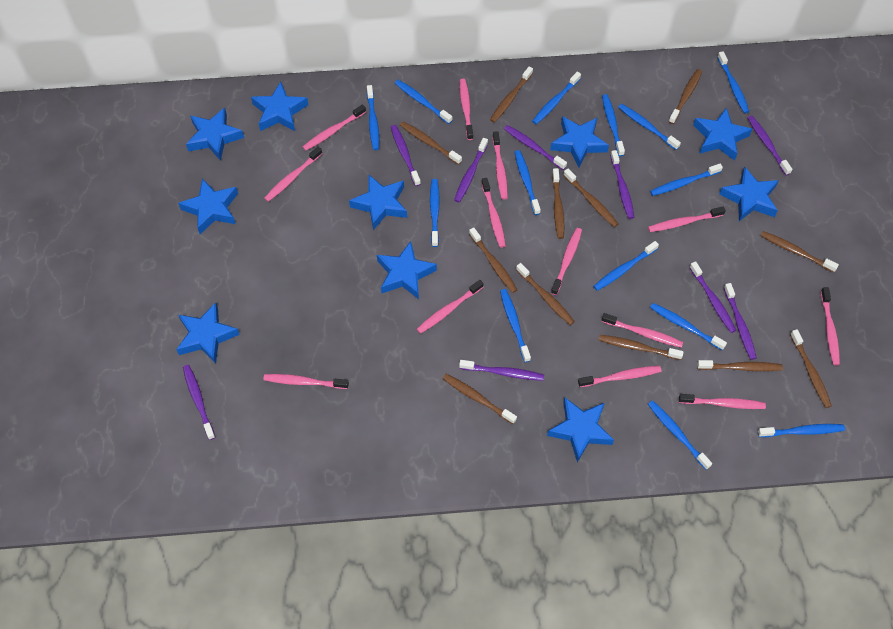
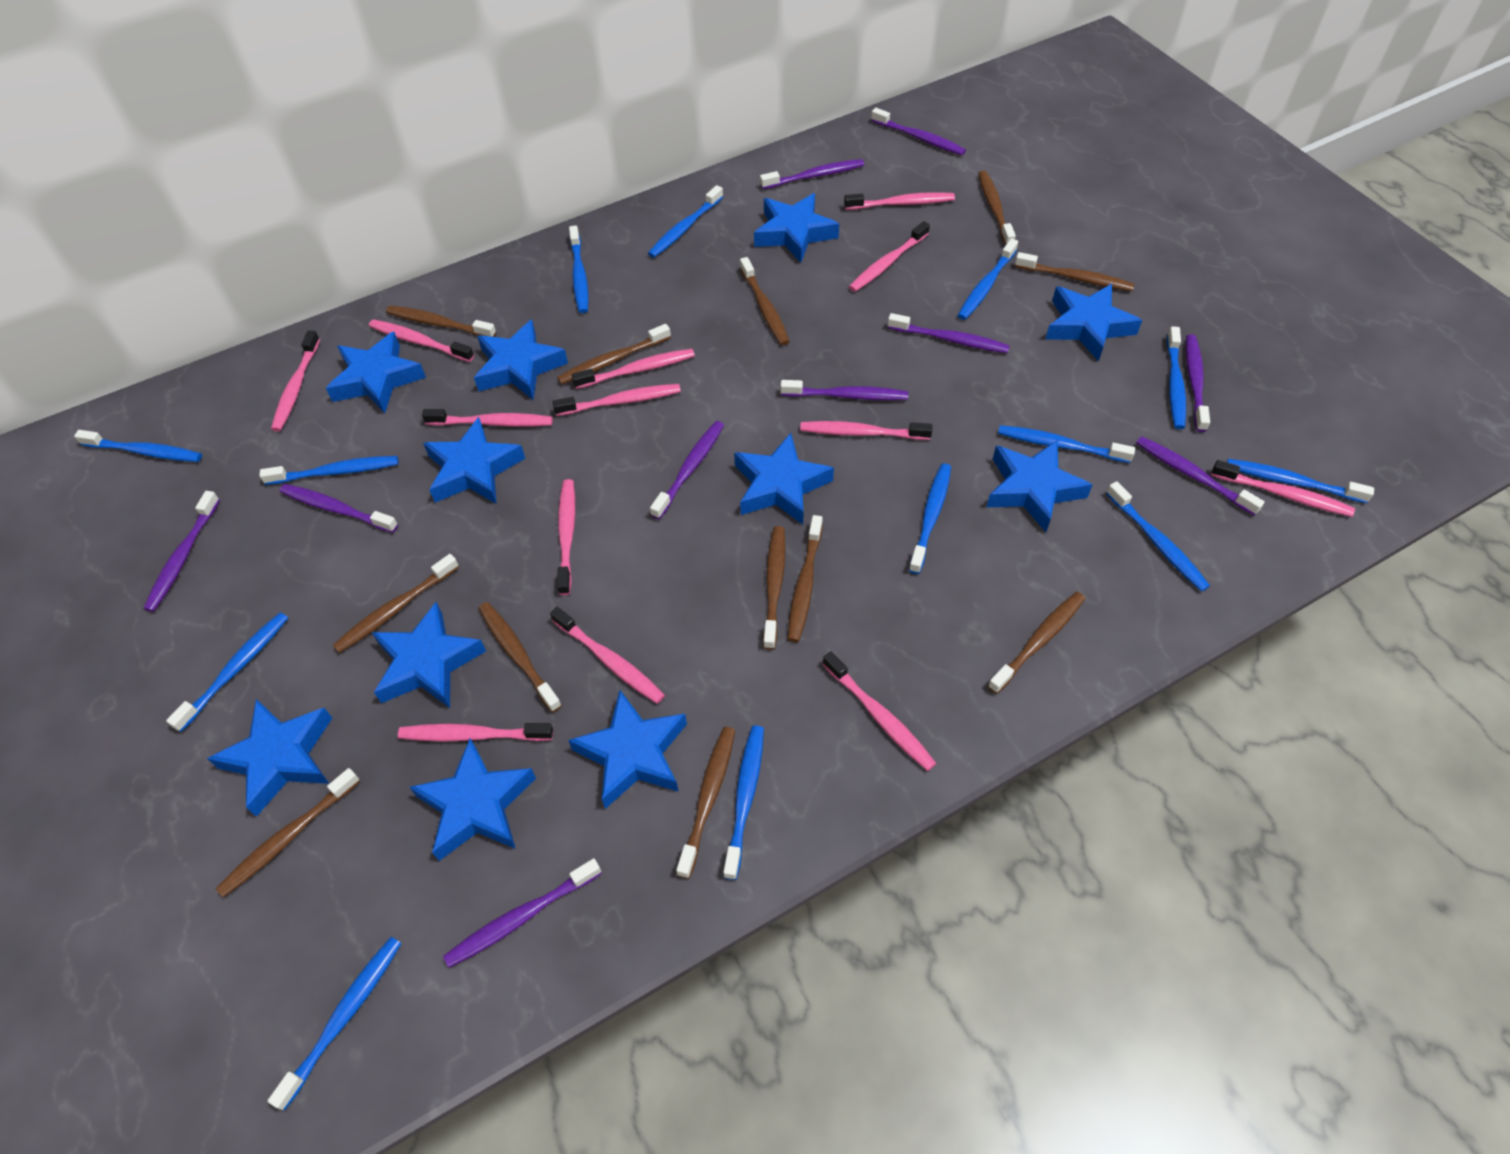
blue star: [176,302,240,364] [178,178,238,234] [186,108,244,161] [251,82,308,131] [349,174,407,230] [377,241,437,299] [547,397,614,463] [550,116,609,167] [693,107,752,161] [719,167,779,221] = 10 -> [207,699,332,817] [326,332,426,413] [372,602,486,708] [410,738,536,861] [423,417,525,504] [474,319,568,400] [568,690,687,809] [734,433,834,525] [754,193,839,263] [987,440,1092,532] [1045,284,1142,361] = 11
blue toothbrush: [367,85,379,150] [395,80,452,124] [430,179,440,247] [500,289,531,362] [514,150,541,215] [532,72,581,124] [593,241,659,291] [602,94,625,156] [618,104,681,150] [648,400,712,470] [650,163,723,196] [650,303,727,350] [717,51,749,113] [758,424,845,437] = 14 -> [74,430,202,462] [166,612,288,732] [259,456,398,485] [268,937,402,1110] [569,226,589,313] [648,185,723,258] [723,725,764,880] [909,463,951,574] [957,238,1018,320] [998,425,1135,463] [1106,481,1210,592] [1167,326,1186,429] [1227,459,1374,503] = 13
purple toothbrush: [183,365,215,440] [391,125,421,186] [454,138,488,202] [459,360,544,381] [504,125,567,170] [610,150,634,219] [689,261,736,333] [724,283,757,360] [748,116,793,175] = 9 -> [144,491,220,612] [280,484,398,533] [443,858,602,968] [650,421,724,519] [760,159,864,189] [781,380,908,400] [871,108,966,155] [888,313,1010,353] [1136,436,1265,516] [1186,334,1210,432] = 10

